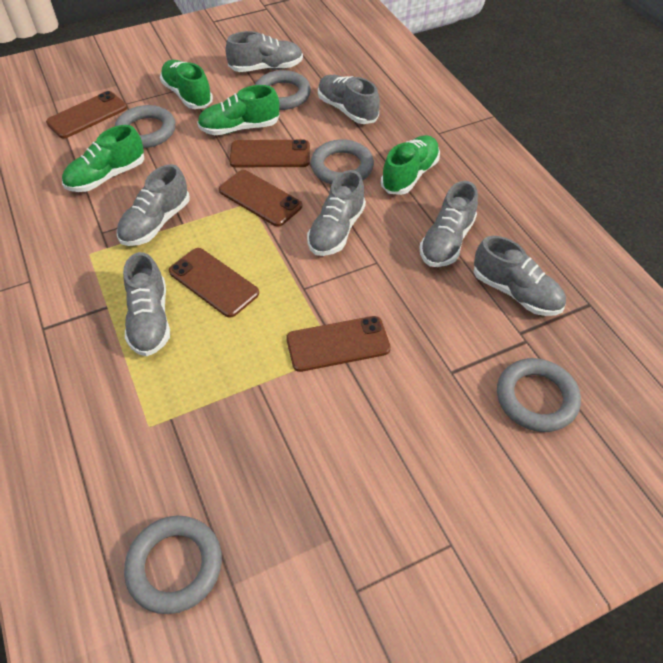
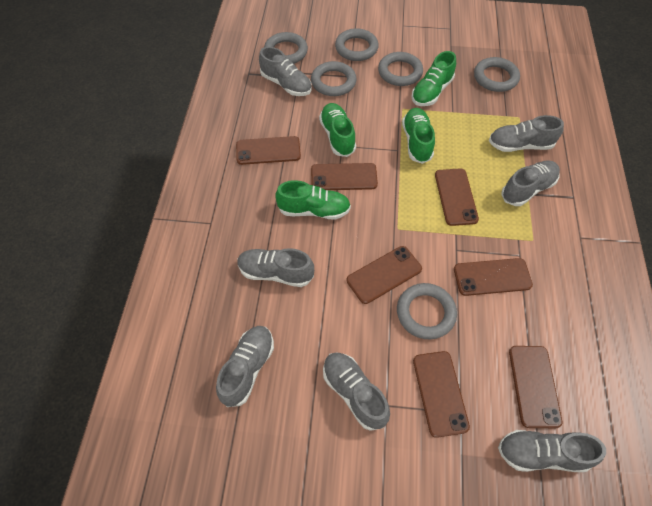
brown phone: [46,91,127,139] [169,248,259,318] [219,170,302,227] [229,139,310,167] [286,316,391,372] = 5 -> [236,136,301,165] [311,163,378,190] [347,246,422,304] [413,351,470,438] [435,168,479,226] [454,258,533,296] [509,346,562,428] = 7
grey ring: [115,105,176,148] [124,516,222,614] [255,70,311,110] [311,139,374,184] [497,358,581,432] = 5 -> [264,32,308,64] [311,61,356,96] [335,28,379,61] [378,52,423,86] [397,283,457,339] [474,57,520,92] = 6

